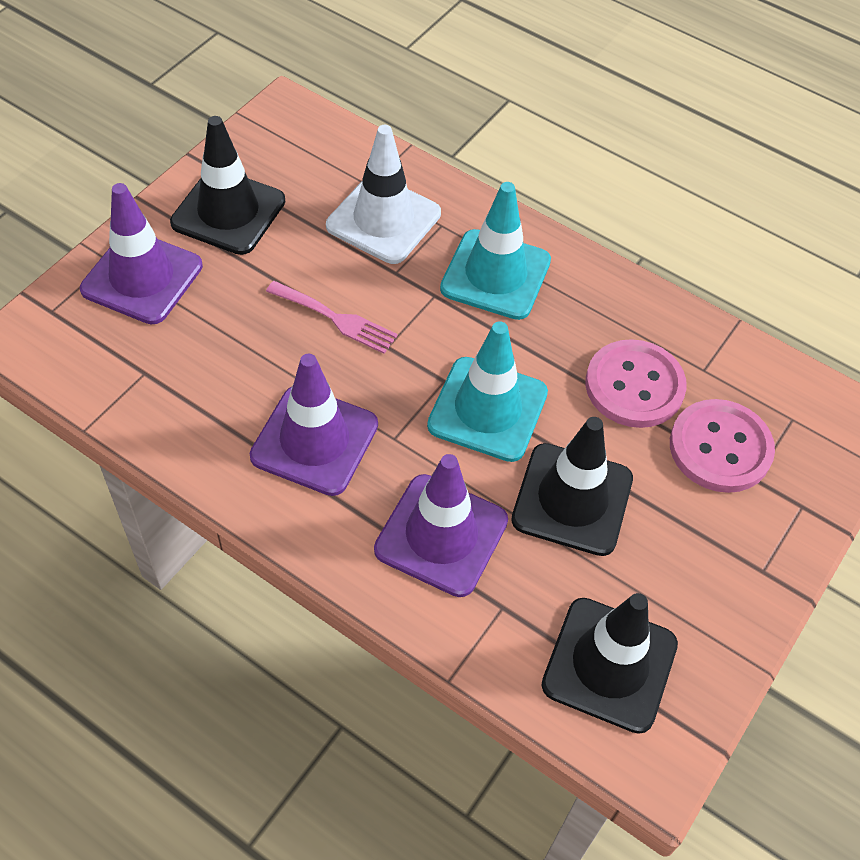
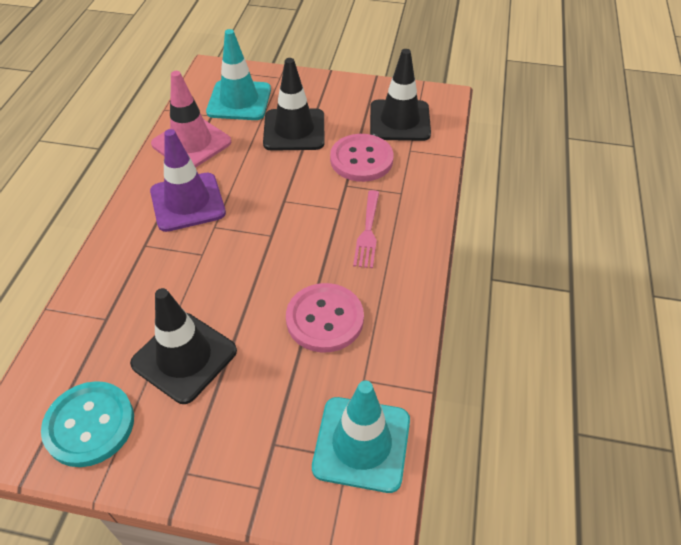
pink traffic cone: none = 0 -> [151,71,231,168] = 1
purple traffic cone: [80,183,203,325] [250,354,378,496] [374,454,508,597] = 3 -> [150,129,226,232] = 1
turquoise button: none = 0 -> [41,381,134,467] = 1
white traffic cone: [326,125,441,264] = 1 -> none = 0

